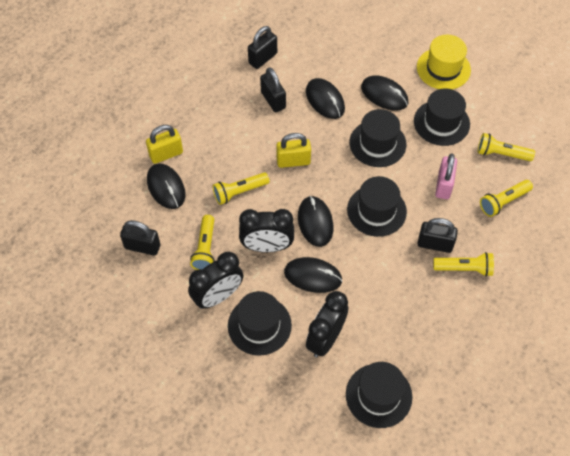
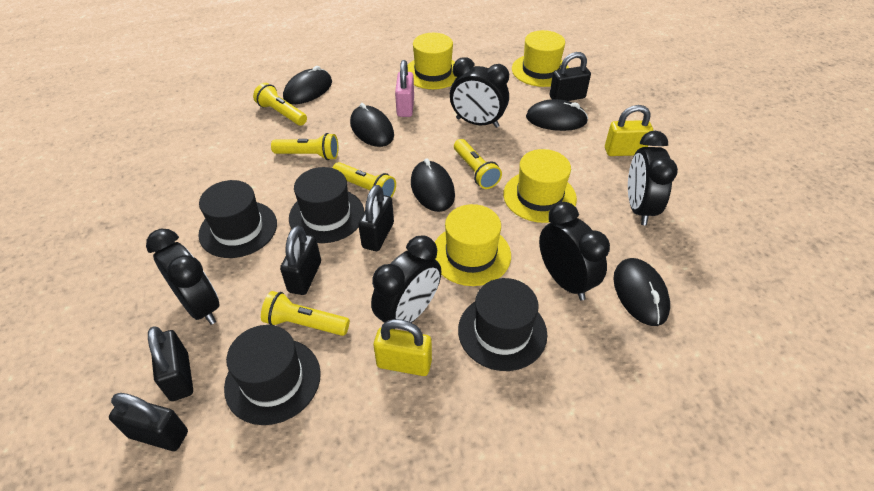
black clock: [188,252,243,309] [239,209,294,252] [306,291,348,357] = 3 -> [146,229,220,325] [371,235,441,329] [450,57,509,128] [539,202,610,300] [628,131,678,225] = 5
black hat: [228,291,292,356] [346,362,412,428] [347,176,407,237] [349,109,406,167] [414,88,470,146] = 5 -> [198,180,277,258] [224,325,321,425] [289,167,364,243] [458,278,547,371] = 4
black padlock: [120,220,160,256] [248,26,277,69] [260,67,286,112] [418,218,458,253] = 4 -> [109,393,188,451] [148,326,193,401] [280,226,321,295] [358,185,394,251] [550,52,591,101] = 5
yellow hat: [417,35,471,89] = 1 -> [407,33,456,89] [435,204,511,286] [503,149,577,223] [512,30,569,87] = 4

